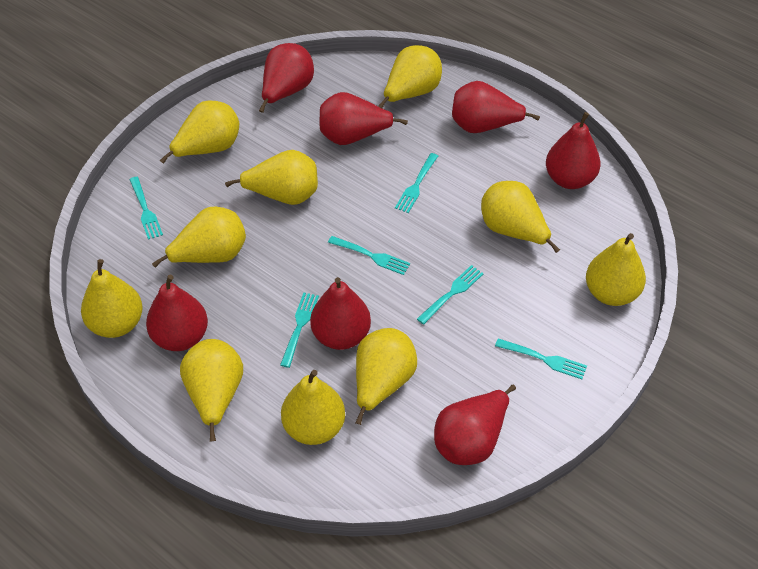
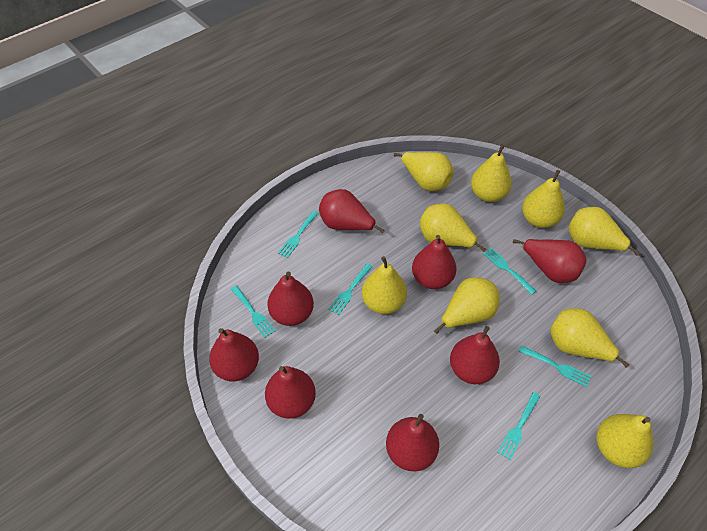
red pear: [146,275,208,351] [259,43,314,113] [310,277,371,350] [320,92,408,145] [434,385,516,465] [452,81,540,133] [546,112,600,189] = 7 -> [209,328,259,382] [265,366,316,419] [267,272,314,326] [319,189,385,234] [386,414,439,471] [412,235,456,289] [450,326,500,384] [513,239,587,283] = 8
yellow pear: [81,259,143,338] [152,206,246,268] [160,101,239,164] [180,339,243,442] [225,150,318,205] [281,370,345,445] [355,328,417,425] [378,45,442,108] [481,181,560,253] [586,233,646,306] = 10 -> [362,256,407,314] [394,152,454,191] [420,203,486,252] [434,277,500,334] [471,144,512,202] [522,170,565,228] [550,308,629,368] [568,207,640,256] [597,414,653,468] = 9

